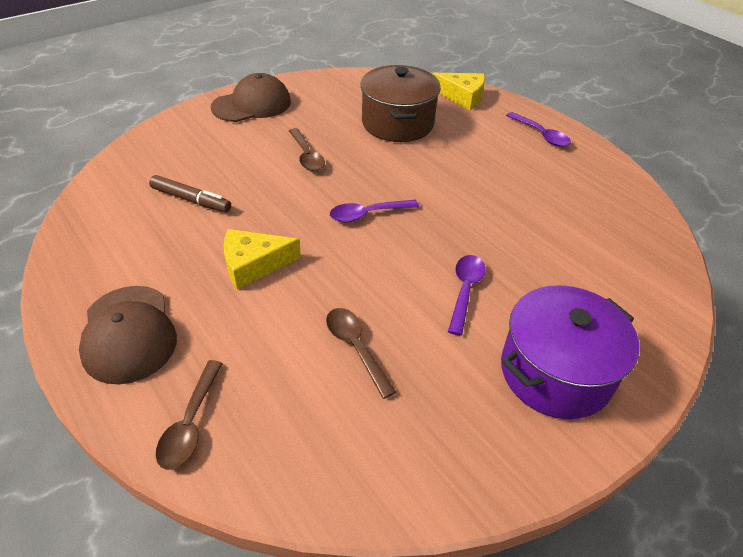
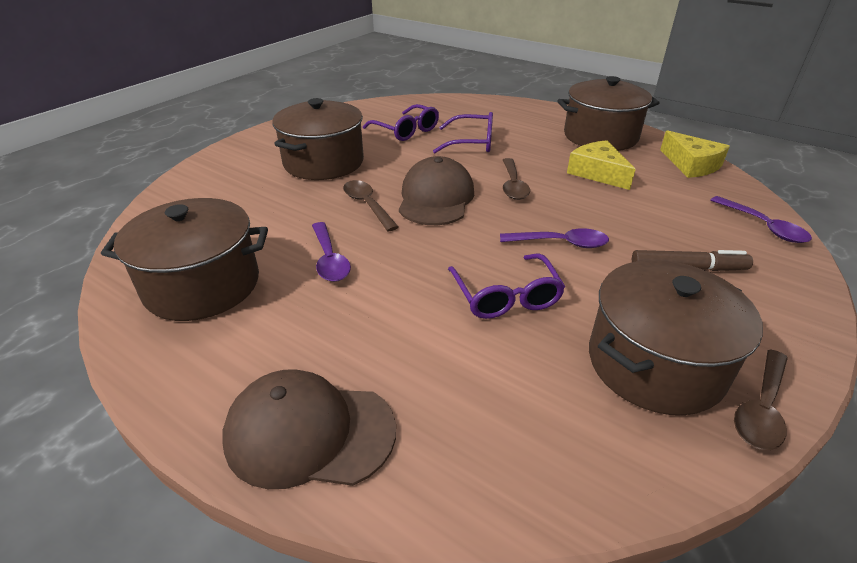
brown pot: [360,65,441,142] = 1 -> [101,198,268,321] [272,98,364,180] [557,76,659,151] [589,260,763,415] = 4
purple glasses: none = 0 -> [363,104,439,141] [433,112,493,153] [448,254,565,319] = 3
purple pot: [501,285,639,419] = 1 -> none = 0

